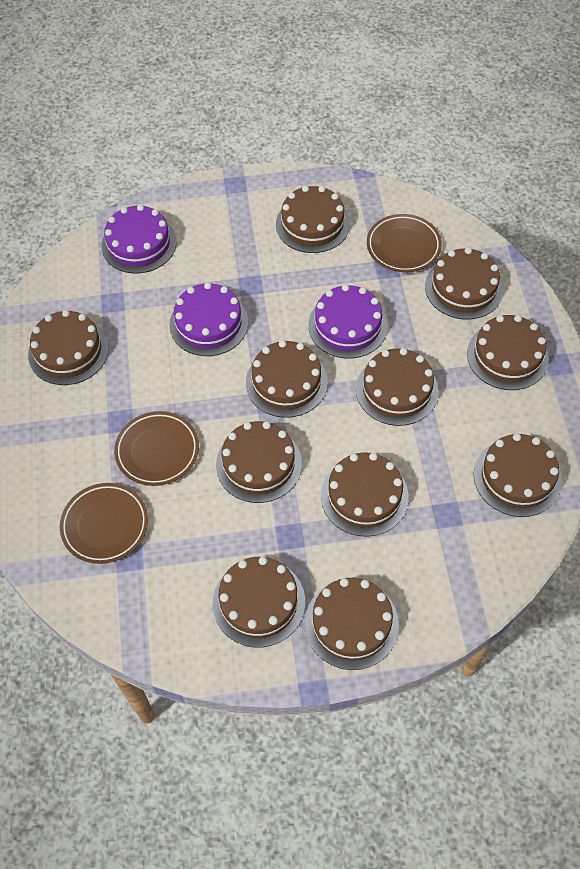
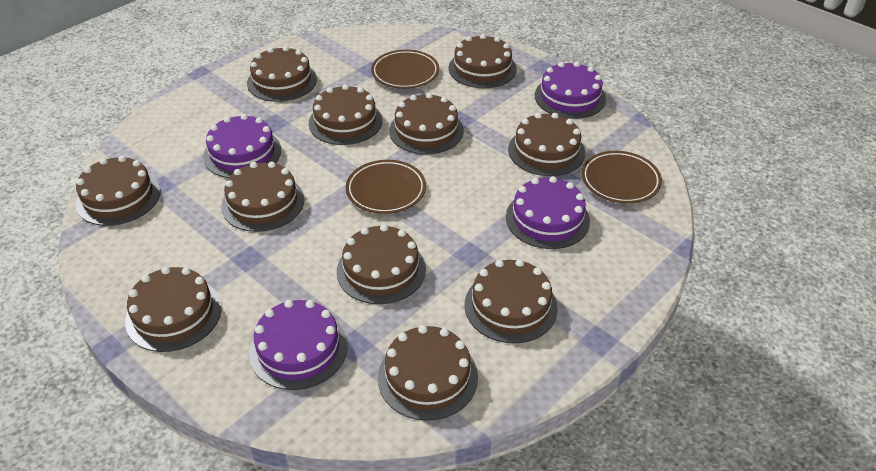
purple cake: [101,204,177,274] [169,282,248,356] [308,284,388,358] = 3 -> [203,114,281,178] [249,300,348,390] [506,176,590,249] [535,62,606,119] = 4

